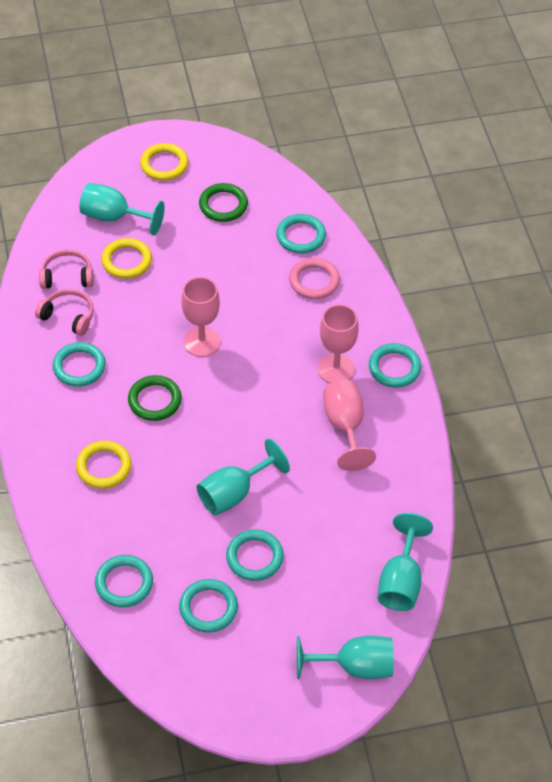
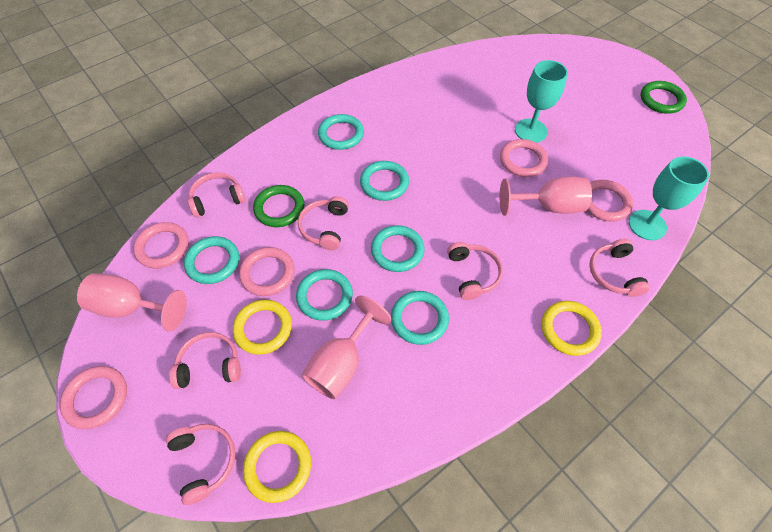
pink headphones: [35,289,94,336] [39,249,93,289] = 2 -> [166,424,236,505] [169,332,241,389] [188,172,245,217] [298,196,349,250] [447,242,503,300] [589,239,650,297] = 6
pink ring: [289,258,340,299] = 1 -> [60,366,127,429] [133,222,189,268] [239,247,295,296] [500,139,548,177] [587,180,633,222] = 5
turquoise goblet: [79,183,165,235] [197,439,290,515] [297,636,394,679] [378,513,433,611] = 4 -> [515,60,568,143] [629,157,709,240] = 2

